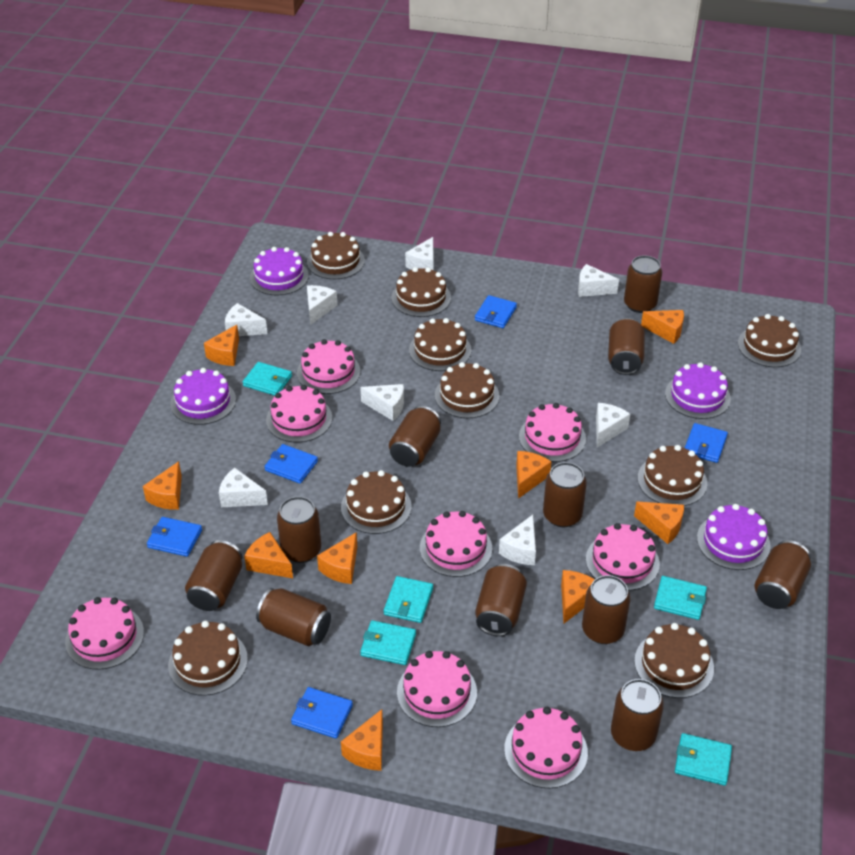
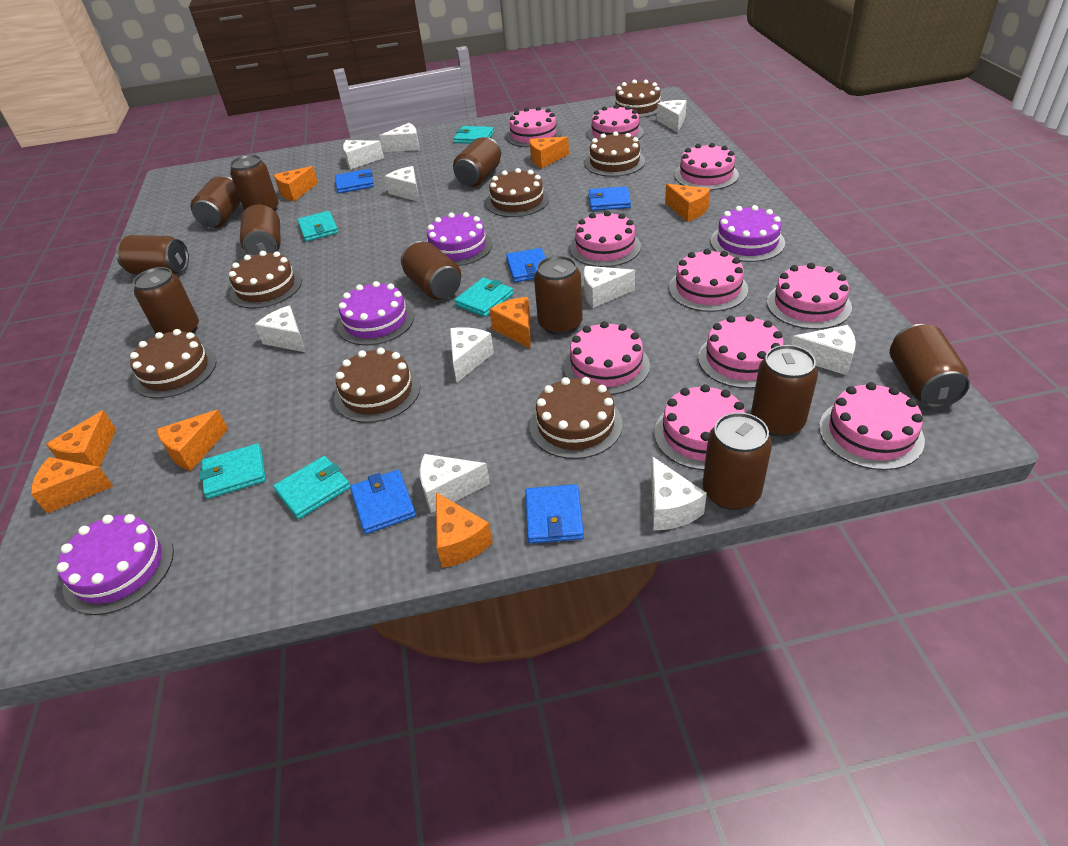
brown cake: [168,621,248,696] [307,232,365,279] [341,470,412,534] [391,267,451,317] [409,318,471,371] [435,362,500,418] [634,623,714,698] [637,445,707,506] [738,314,801,367] = 9 -> [130,329,217,398] [229,251,302,309] [334,348,420,423] [486,168,549,217] [529,377,623,459] [585,131,645,177] [611,80,663,118] = 7
orange cheese: [143,461,182,510] [204,325,239,366] [244,532,293,578] [317,532,357,584] [341,709,383,771] [516,451,551,499] [561,570,595,623] [634,502,684,544] [641,310,684,344] = 9 -> [31,457,113,513] [46,410,116,467] [156,410,228,471] [274,166,318,201] [436,492,493,568] [489,297,531,349] [529,137,569,168] [665,184,710,222] = 8
pink cake: [65,597,144,670] [266,385,332,442] [297,339,360,394] [397,651,477,727] [420,511,492,577] [504,707,588,788] [519,403,586,462] [586,523,660,591] = 8 -> [506,106,561,147] [564,321,650,395] [570,211,641,267] [587,104,644,141] [654,384,746,470] [669,249,748,312] [674,143,739,190] [698,315,784,389] [767,263,852,329] [819,382,925,470] = 10
white cheese: [219,468,268,507] [225,303,268,336] [307,285,337,325] [360,384,404,421] [405,237,433,270] [499,515,536,565] [578,264,619,297] [596,403,630,448] = 8 -> [255,305,306,352] [343,140,384,170] [380,123,420,152] [385,166,419,202] [420,454,490,513] [450,327,494,382] [584,266,635,308] [651,456,707,530] [657,100,687,133] [791,325,856,375] = 10

